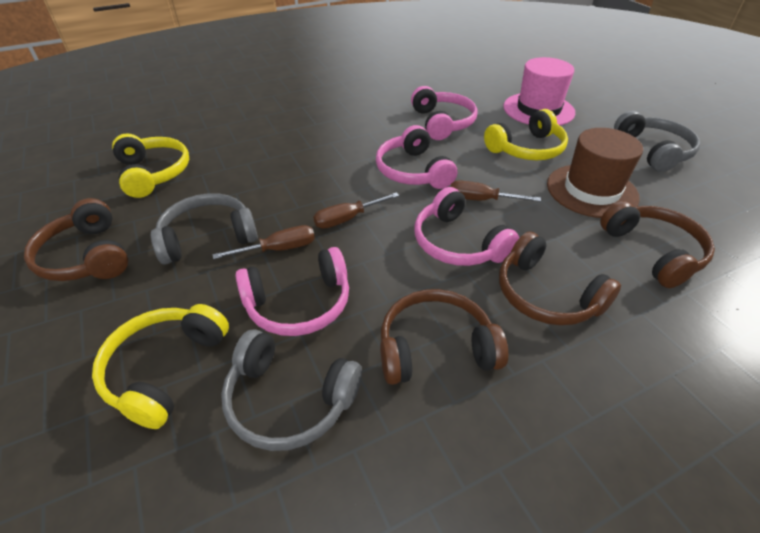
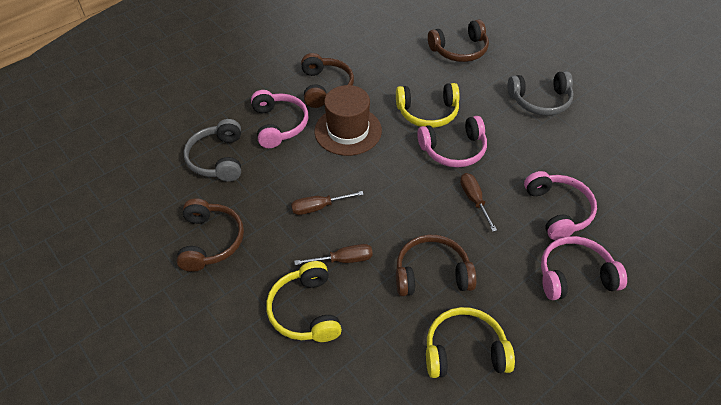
grey headphones: [151,193,258,265] [221,329,362,451] [614,111,700,172] = 3 -> [184,119,241,182] [507,71,574,115] = 2
pink hat: [503,57,575,126] = 1 -> none = 0

